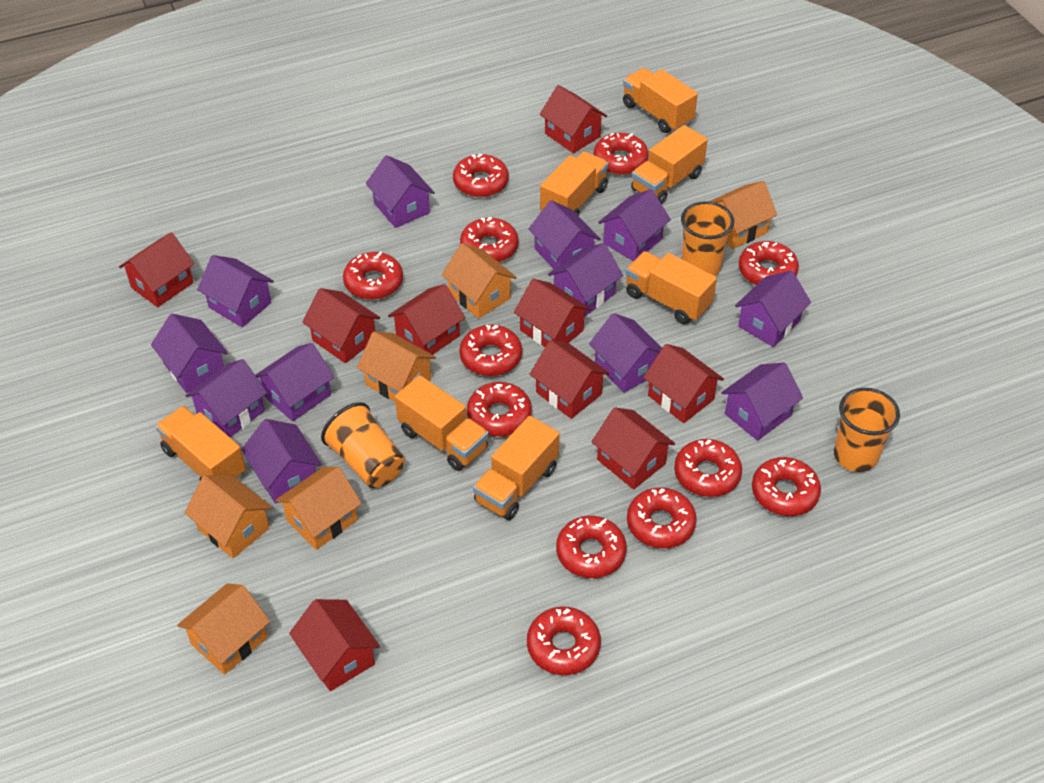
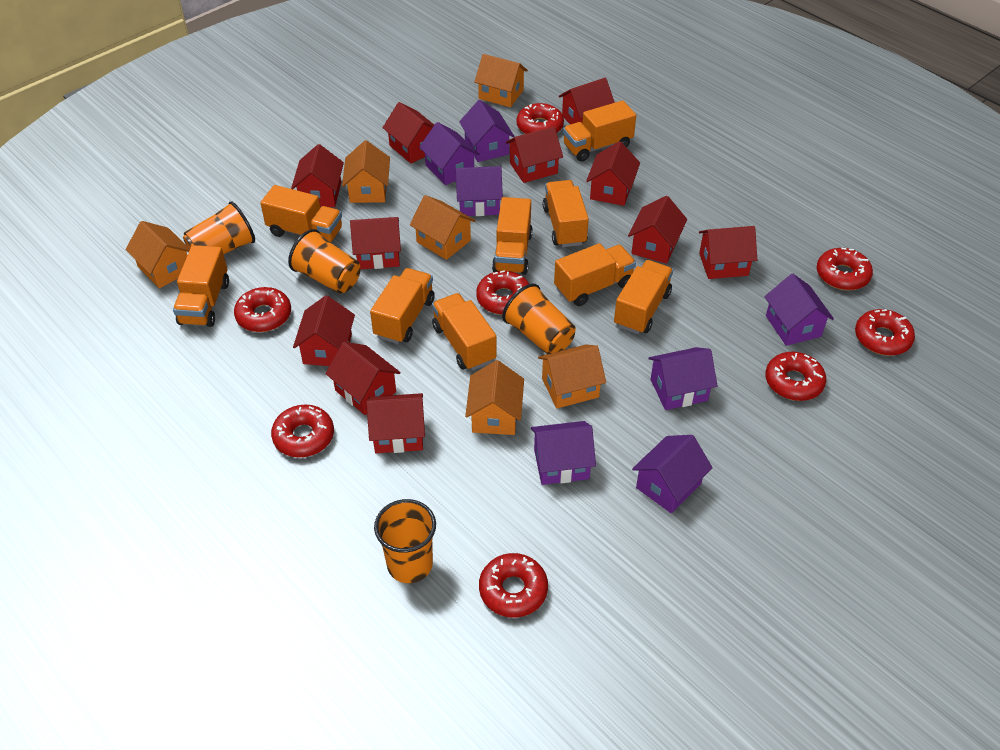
orange cup: [321,402,405,488] [681,201,734,276] [834,388,900,472] = 3 -> [183,201,255,254] [288,229,360,294] [374,499,436,583] [502,283,576,354] = 4
orange truck: [155,406,246,481] [395,375,489,471] [473,416,560,520] [540,151,609,216] [623,68,698,133] [626,251,717,324] [631,125,708,204] = 7 -> [173,245,229,327] [260,185,342,243] [370,268,435,344] [432,293,496,370] [492,197,533,275] [543,180,589,247] [554,243,636,306] [563,100,636,161] [614,260,673,334] = 9
purple house: [151,314,228,393] [185,359,267,437] [197,255,274,328] [242,419,322,504] [255,343,334,422] [366,155,435,228] [528,200,601,269] [548,243,623,317] [589,313,662,393] [598,189,671,261] [721,363,803,441] [735,271,811,347] = 12 -> [419,122,479,185] [455,166,503,216] [459,100,514,162] [531,421,596,485] [632,435,713,513] [649,347,717,410] [765,274,834,346] = 7
red donut: [343,252,403,300] [453,154,509,197] [459,325,522,376] [460,217,519,262] [467,382,532,437] [527,607,601,675] [556,516,627,578] [594,133,649,175] [627,487,697,549] [674,439,742,497] [739,241,799,285] [752,457,821,516] = 12 -> [234,287,291,332] [271,404,334,458] [476,270,529,315] [479,553,548,618] [517,103,564,134] [765,352,826,401] [817,248,873,290] [855,309,915,356] = 8
red house: [119,232,194,307] [289,599,380,691] [302,288,380,363] [388,284,465,355] [514,279,591,347] [530,340,610,419] [540,85,607,153] [592,407,675,489] [643,344,724,423] = 9 -> [291,144,344,207] [293,296,355,366] [326,342,401,415] [350,217,401,269] [366,393,425,453] [382,102,434,163] [506,127,563,183] [559,78,615,124] [586,141,640,206] [628,196,687,264] [699,226,757,279] = 11

